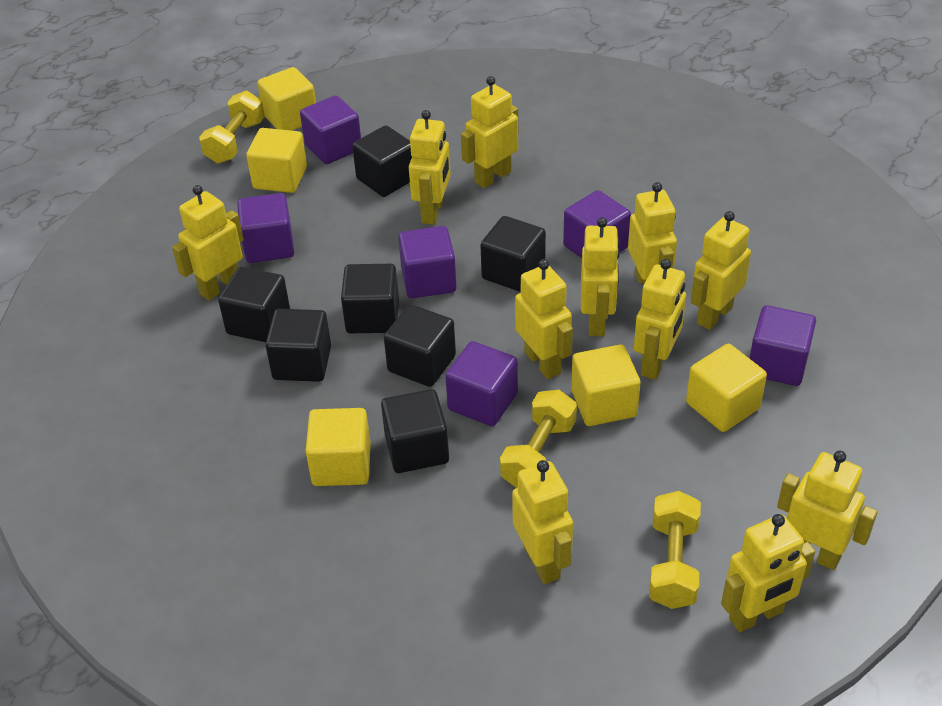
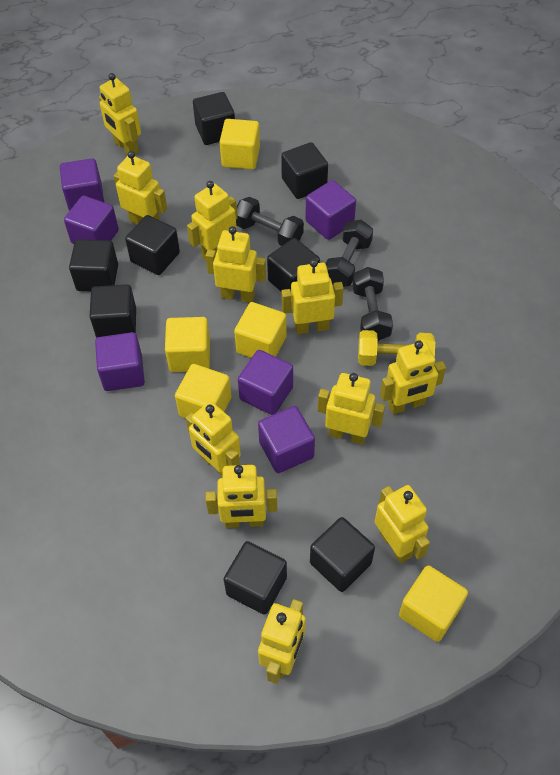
black cube: [218,267,290,342] [265,309,331,382] [341,264,399,333] [352,125,412,197] [381,389,449,473] [384,304,456,387] [481,216,546,292] = 7 -> [69,239,118,292] [89,285,136,338] [125,215,180,275] [193,92,235,145] [223,541,287,615] [267,238,320,291] [281,142,328,199] [310,517,375,592] = 8
black dumbbell: none = 0 -> [236,197,304,246] [326,220,373,287] [352,267,393,341] = 3
yellow dumbbell: [199,91,265,163] [500,390,577,488] [649,491,701,609] = 3 -> [358,330,435,366] = 1

